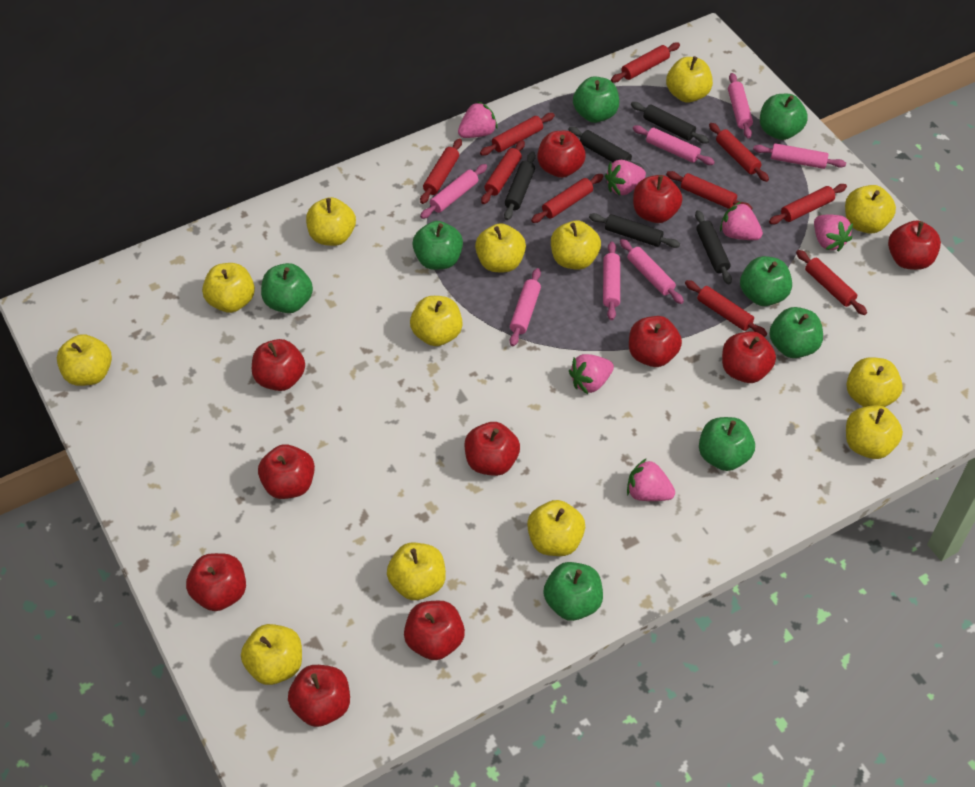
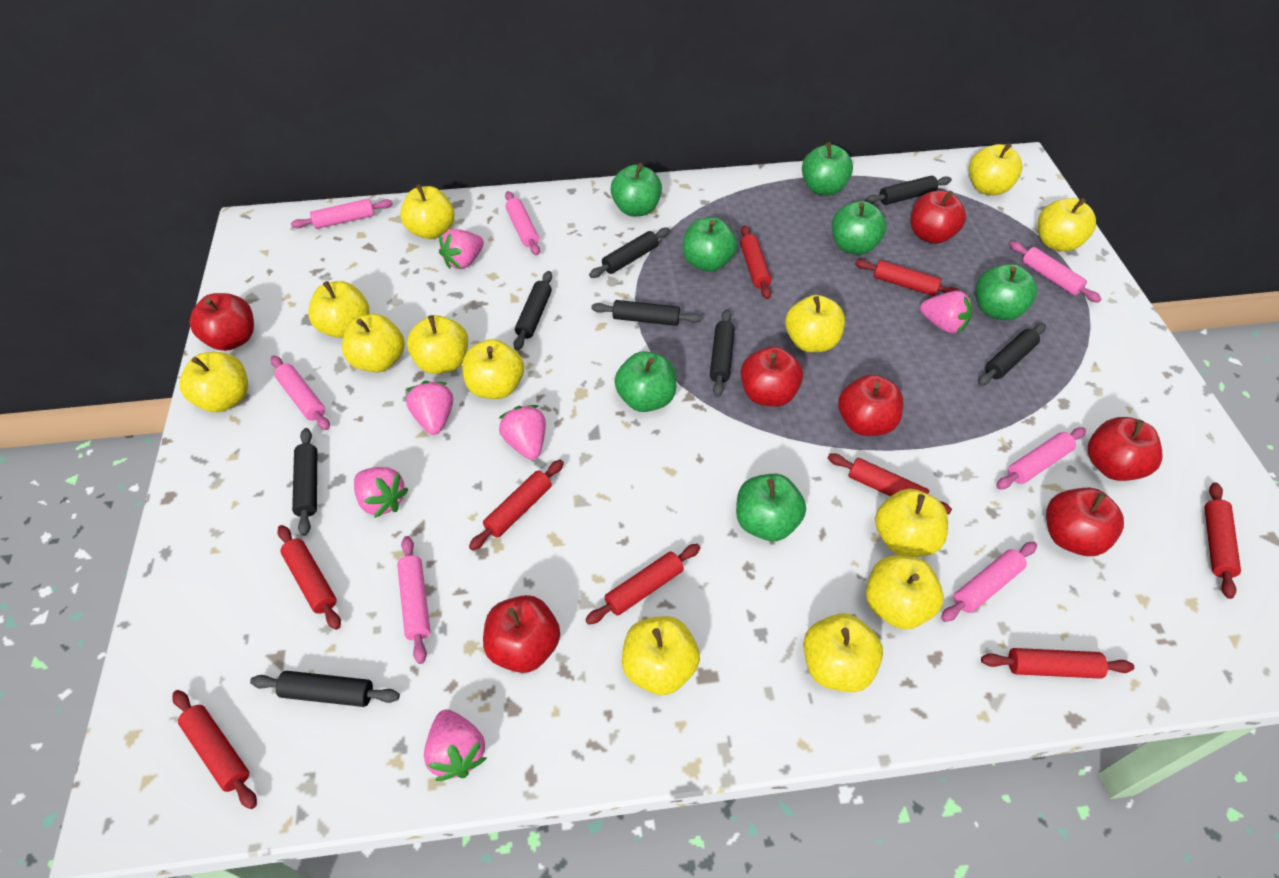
black rolling pin: [504,151,536,220] [568,127,644,169] [589,213,680,248] [631,102,709,144] [695,210,732,284] = 5 -> [250,671,400,707] [292,428,317,536] [513,271,552,351] [589,227,670,278] [591,300,702,326] [710,309,735,397] [865,176,952,205] [978,323,1046,386] = 8
green apple: [261,263,313,313] [412,221,463,270] [543,562,603,621] [573,77,619,123] [699,417,755,471] [740,256,792,306] [760,94,808,140] [769,307,823,358] = 8 -> [611,163,662,217] [614,351,677,412] [683,217,737,272] [736,474,806,541] [802,142,853,195] [832,201,886,255] [976,264,1037,320] = 7
red apple: [186,553,246,611] [252,339,305,391] [258,444,315,499] [288,665,350,727] [404,601,465,660] [465,422,520,476] [537,131,586,178] [629,316,682,367] [633,175,683,223] [722,331,776,383] [888,220,941,270] = 11 -> [190,293,254,351] [483,595,560,673] [741,346,803,407] [838,374,904,436] [911,190,966,244] [1046,488,1124,556] [1088,417,1163,481] = 7
red rolling pin: [420,138,462,204] [480,113,555,156] [481,140,525,204] [531,174,604,223] [611,43,680,83] [666,171,752,210] [685,280,767,337] [709,123,769,182] [769,184,847,224] [796,250,867,315] = 10 -> [173,690,257,809] [277,525,341,630] [469,460,564,551] [585,544,700,625] [740,225,772,299] [828,453,952,514] [855,259,960,296] [981,648,1134,679] [1204,482,1241,599] = 9

